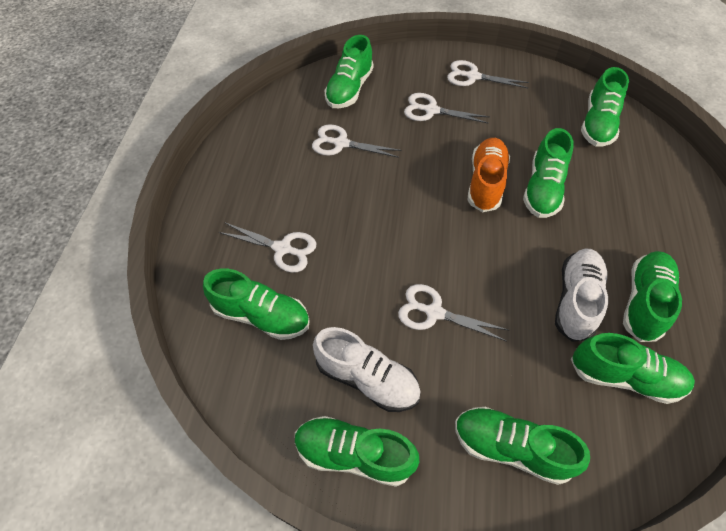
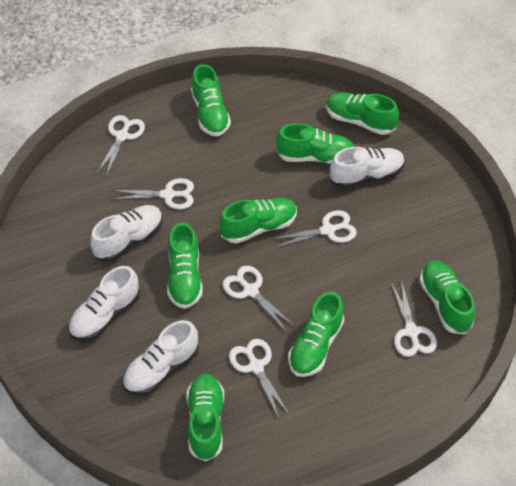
orange shoe: [468,138,510,212] = 1 -> none = 0
white scissors: [219,222,316,273] [312,124,401,158] [398,284,508,342] [404,93,489,124] [447,60,529,88] = 5 -> [97,115,145,176] [112,178,194,209] [223,266,294,332] [229,339,289,418] [273,210,357,248] [391,280,437,357] = 6
white shoe: [313,327,421,412] [555,248,608,342] = 2 -> [68,266,140,341] [90,205,163,262] [122,320,199,395] [330,147,405,188] = 4

